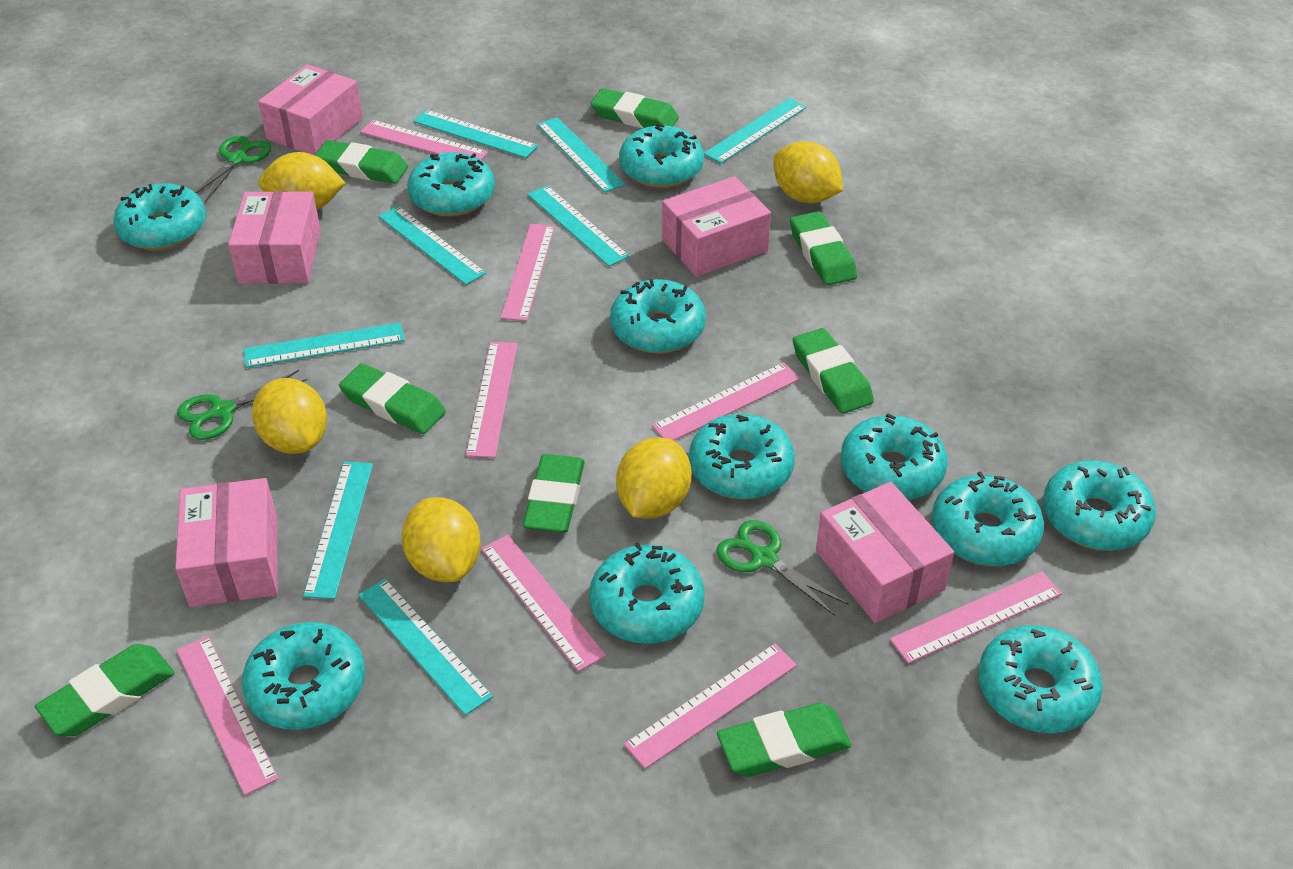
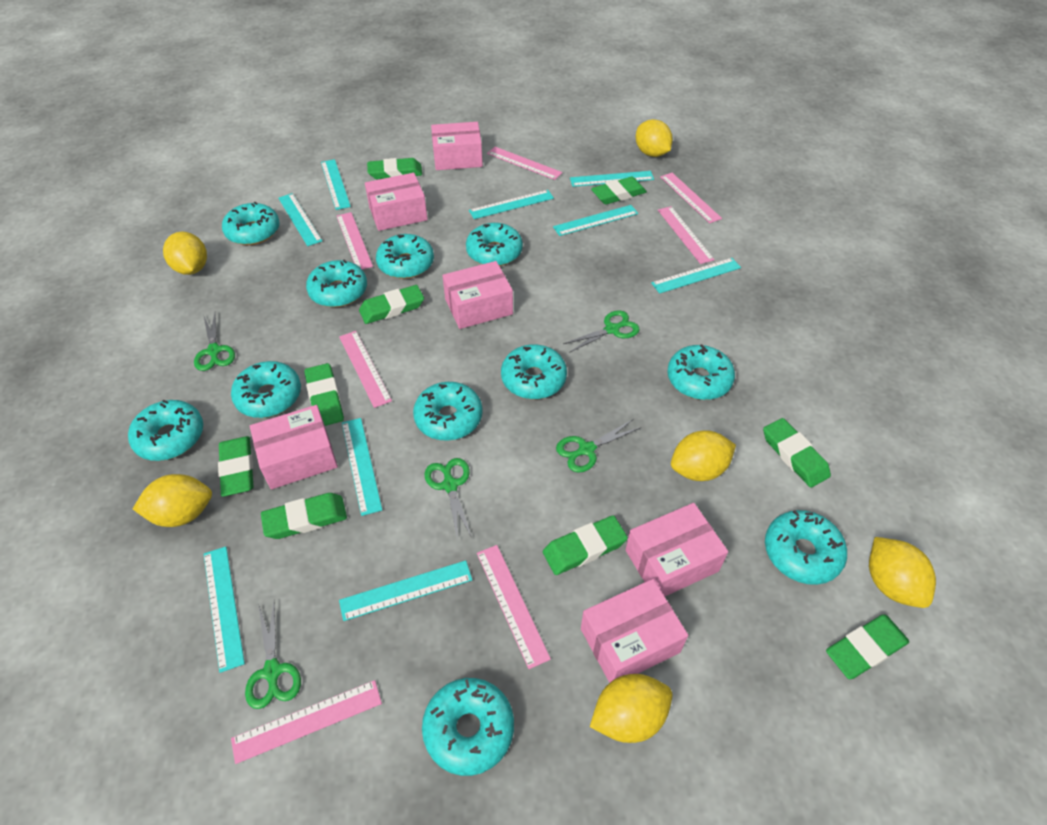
green eraser: [35,644,175,736] [315,140,408,184] [339,363,446,434] [523,454,585,533] [590,88,679,128] [717,703,852,777] [790,211,857,285] [793,328,874,414] = 8 -> [218,436,254,497] [261,493,347,539] [304,363,344,426] [359,285,424,324] [367,158,422,179] [543,515,628,575] [591,177,647,204] [763,418,831,488] [826,614,909,679] = 9
green scissors: [177,370,307,440] [195,136,271,202] [716,520,848,616] = 3 -> [194,313,235,371] [245,602,301,709] [424,458,472,541] [556,420,641,473] [563,310,640,353] = 5
pink box: [175,478,278,607] [228,191,321,284] [258,64,363,155] [662,176,771,277] [816,482,954,623] = 5 -> [250,405,338,489] [365,173,428,231] [431,122,483,170] [442,261,513,329] [581,579,688,683] [626,503,728,597] = 6
pink ruler: [176,636,278,795] [360,120,488,160] [466,342,518,458] [481,535,606,672] [501,224,555,321] [624,643,797,769] [652,362,800,440] [890,571,1062,664] = 8 -> [231,680,382,764] [337,212,373,270] [339,331,392,408] [477,545,551,669] [487,147,563,180] [658,206,715,264] [660,173,722,223] = 7
turquoise ruler: [244,322,405,368] [303,462,373,599] [358,578,493,715] [378,206,486,285] [413,110,538,158] [527,185,630,266] [537,117,625,193] [704,98,807,164] = 8 -> [204,547,245,673] [278,193,322,246] [321,159,351,210] [339,560,472,621] [342,418,382,516] [469,190,554,219] [553,205,638,236] [570,171,654,187] [651,258,741,294] = 9
yellow lemon: [252,378,327,454] [259,152,345,210] [402,497,480,582] [616,437,691,518] [773,141,843,203] = 5 -> [133,474,212,527] [163,232,207,275] [590,674,673,743] [636,119,673,157] [671,430,736,481] [869,537,936,608] = 6

